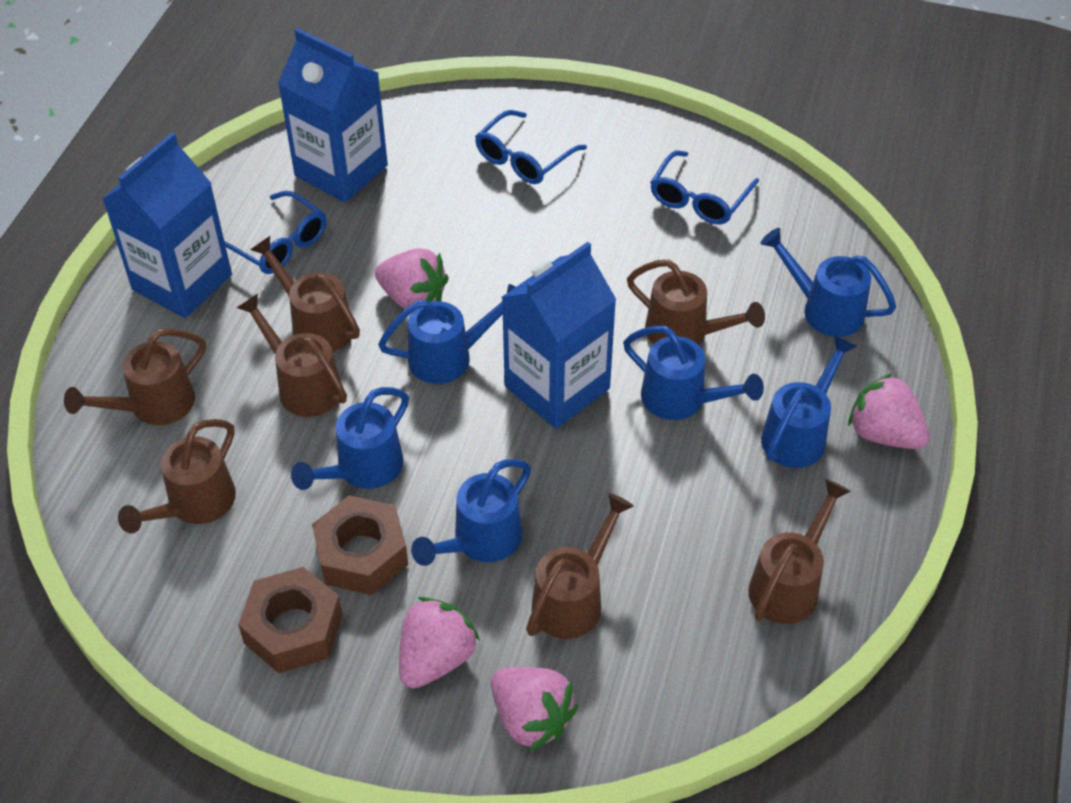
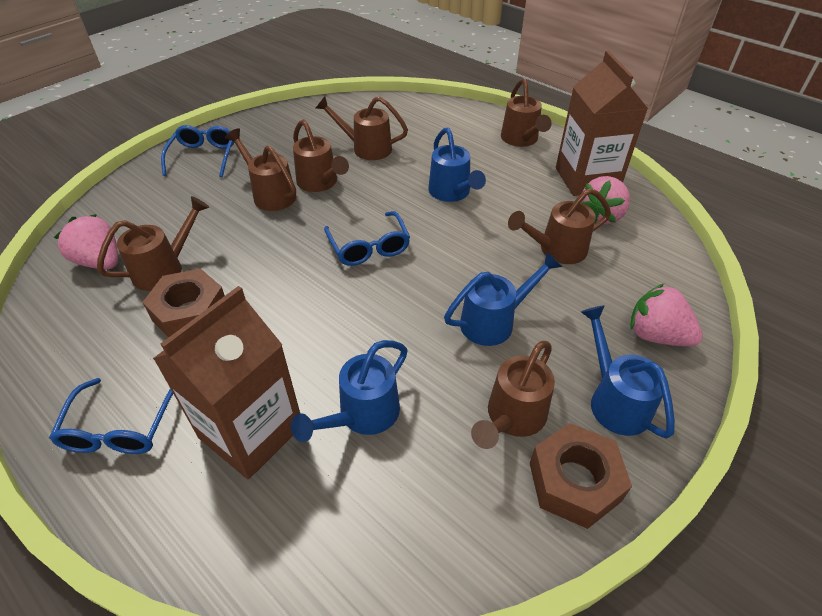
blue carton: [102,133,232,318] [278,28,388,202] [502,242,616,429] = 3 -> none = 0
blue watering can: [291,387,409,490] [378,284,515,384] [411,459,531,566] [623,326,764,420] [760,228,896,337] [761,335,857,468] = 6 -> [291,340,408,442] [428,127,486,202] [444,251,562,346] [581,305,675,439] = 4
brown carton: none = 0 -> [153,286,300,479] [556,51,648,196] = 2
pink strawberry: [375,248,449,309] [399,597,480,689] [491,667,578,752] [848,373,930,449] = 4 -> [54,214,118,269] [581,176,630,224] [630,284,703,346] = 3

